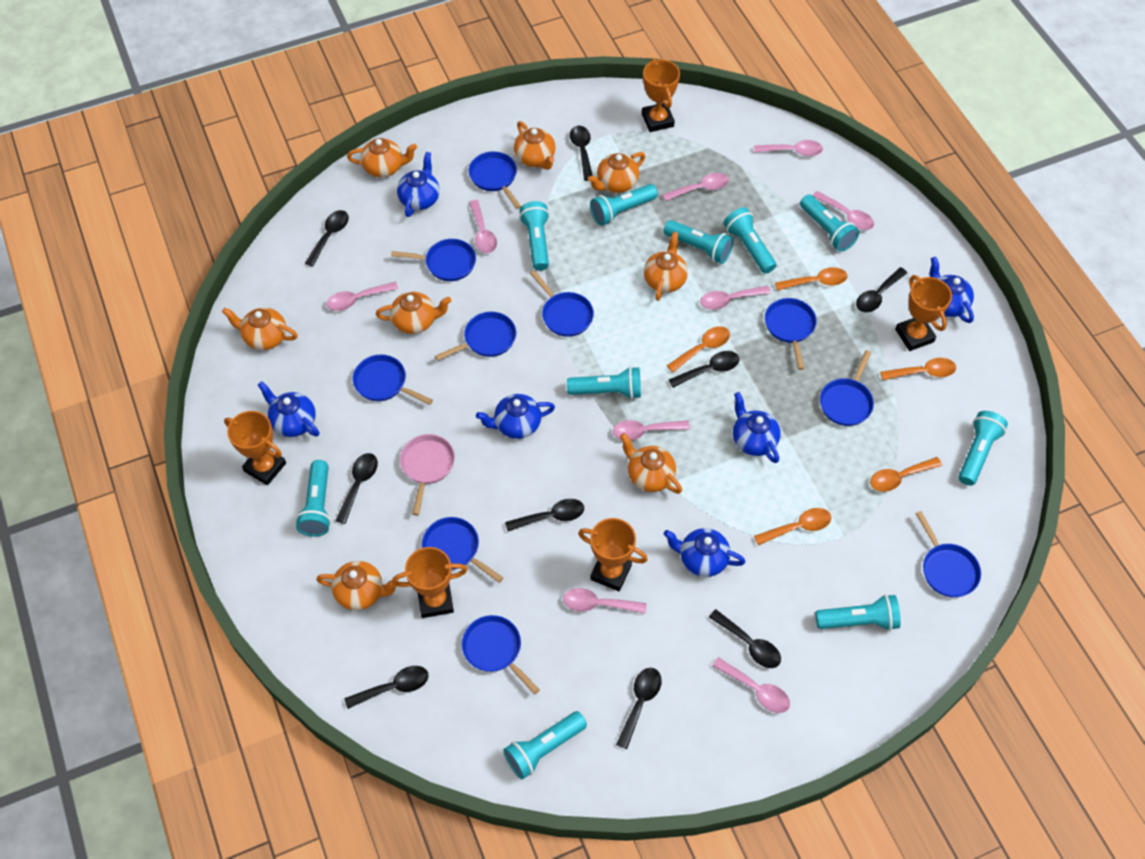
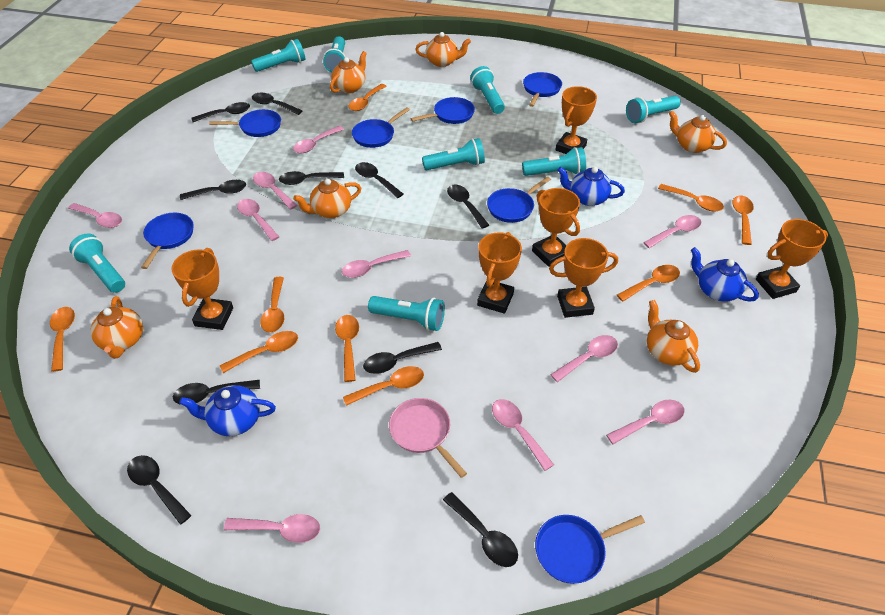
black spoon: [305,210,349,267] [336,453,378,524] [344,666,429,709] [505,499,584,531] [570,126,593,181] [616,668,662,749] [669,351,740,388] [709,609,781,668] [856,267,907,312] = 9 -> [127,455,192,525] [173,380,260,405] [180,180,246,200] [191,102,250,122] [252,93,302,115] [279,171,344,185] [355,162,403,198] [363,342,442,374] [443,492,518,567] [447,184,489,229] = 10
blue pan: [353,355,433,405] [391,239,476,281] [422,517,503,583] [435,312,516,361] [462,615,540,695] [469,151,521,209] [530,270,594,337] [765,298,817,370] [820,350,874,426] [915,511,981,597] = 10 -> [141,213,194,269] [209,109,281,137] [352,107,410,148] [411,97,475,124] [487,177,551,223] [523,72,562,107] [535,515,645,584] = 7
blue teapot: [258,381,320,437] [397,152,440,217] [476,394,555,439] [664,528,746,577] [733,392,780,463] [930,257,974,323] = 6 -> [179,385,276,436] [557,167,625,206] [691,247,759,302] = 3
orange spoon: [667,326,730,372] [754,508,831,545] [775,267,847,291] [870,457,942,492] [880,358,956,380] = 5 -> [50,307,75,372] [220,331,298,373] [261,277,284,333] [335,315,359,382] [343,366,424,406] [348,84,387,111] [617,265,680,302] [658,184,724,211] [732,196,754,245] = 9
orange teapot: [222,308,298,350] [316,561,399,610] [347,138,417,178] [376,292,451,334] [514,121,556,170] [588,152,646,193] [620,433,682,494] [644,232,688,301] = 8 -> [90,296,143,359] [293,179,361,218] [330,51,367,93] [415,32,471,67] [647,300,700,373] [669,111,727,153] = 6
orange trophy: [224,411,286,485] [392,547,468,618] [578,518,648,591] [642,58,680,132] [895,275,952,351] = 5 -> [171,248,233,330] [477,232,522,314] [532,188,580,267] [549,238,618,318] [555,86,597,154] [756,219,828,299] = 6
pink spoon: [326,282,398,311] [469,200,497,253] [563,588,647,614] [613,420,690,441] [662,173,729,202] [700,286,771,310] [712,657,790,713] [754,140,823,156] [812,191,874,230] = 9 -> [68,203,122,228] [224,514,320,543] [237,199,279,241] [253,172,297,210] [293,126,344,153] [342,250,411,278] [492,399,554,471] [551,335,618,382] [606,400,685,444] [643,215,701,248] = 10
turquoise flashlight: [296,460,331,537] [503,711,587,779] [519,201,550,271] [567,366,641,399] [590,184,658,226] [664,220,734,264] [723,207,777,274] [800,195,859,252] [815,594,901,631] [958,411,1008,485] = 10 -> [69,234,125,293] [251,39,306,72] [323,36,345,72] [368,296,445,331] [422,138,485,170] [470,66,505,114] [522,147,586,176] [626,96,681,123] = 8

